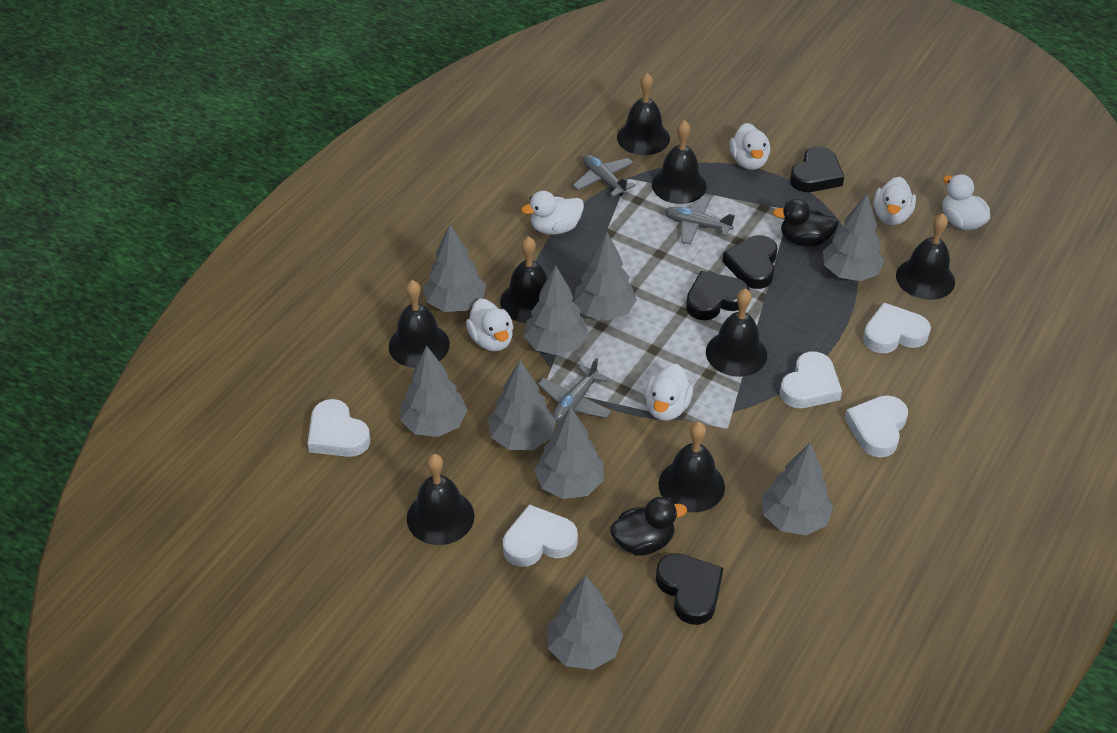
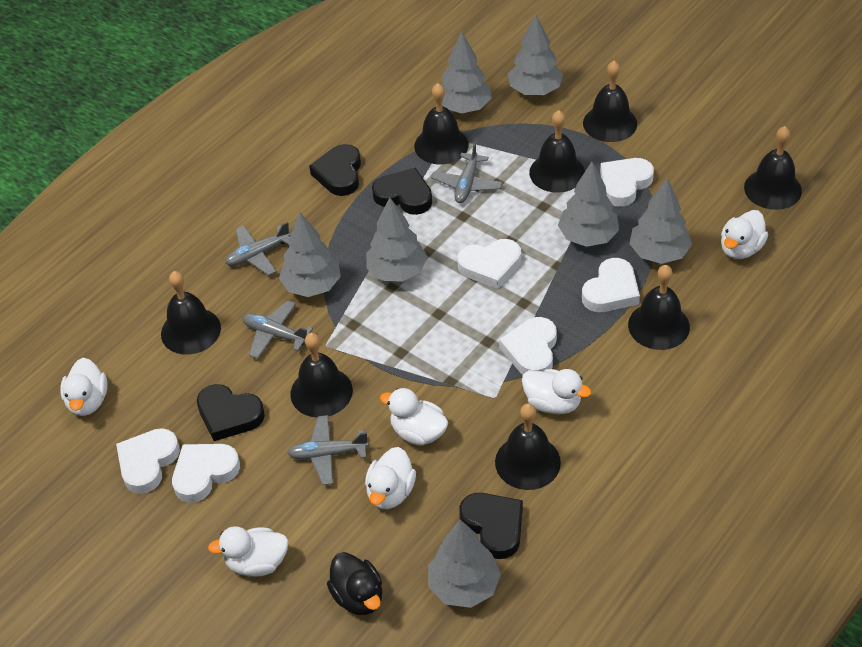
black duck: [610,497,687,556] [773,199,839,247] = 2 -> [327,552,383,615] = 1
grey plane: [538,358,612,422] [573,154,636,197] [665,196,735,244] = 3 -> [225,222,291,276] [242,300,313,359] [287,415,369,485] [431,142,503,203] = 4
grey tree: [400,346,467,437] [423,224,486,312] [488,360,556,450] [524,266,588,355] [534,406,603,499] [547,575,623,670] [574,232,637,321] [762,442,833,535] [823,194,884,281] = 9 -> [279,212,341,297] [366,197,427,282] [428,520,501,608] [441,31,492,113] [508,14,563,95] [558,162,619,247] [629,178,692,264] = 7
white heart: [307,399,370,457] [503,504,578,567] [780,352,842,408] [845,395,908,457] [863,303,931,353] = 5 -> [116,428,180,494] [172,444,240,503] [457,239,521,289] [499,317,557,375] [582,258,640,312] [600,158,654,207] = 6

